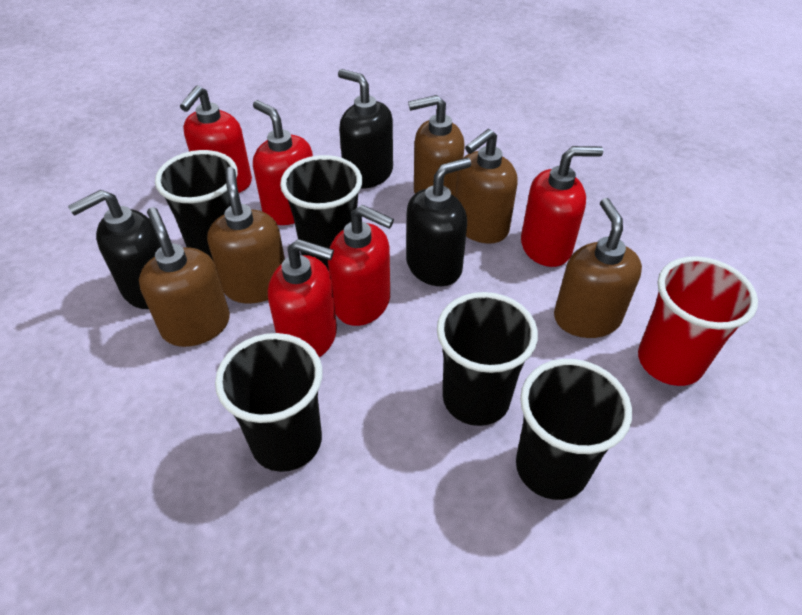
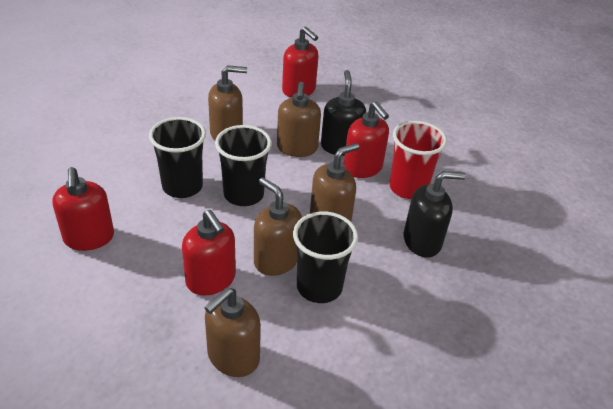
black cup: [155,150,238,262] [215,333,323,472] [280,155,362,271] [437,292,538,426] [516,359,632,500] = 5 -> [149,117,206,198] [215,125,272,206] [293,211,358,303] = 3
black soap dispenser: [68,190,161,309] [338,69,393,189] [406,158,471,286] = 3 -> [321,70,366,156] [404,171,466,258] = 2
red soap dispenser: [180,86,252,193] [253,100,313,225] [268,239,337,357] [328,205,394,326] [521,146,603,267] = 5 -> [52,167,114,251] [182,210,236,296] [282,27,318,98] [344,101,389,178] = 4

